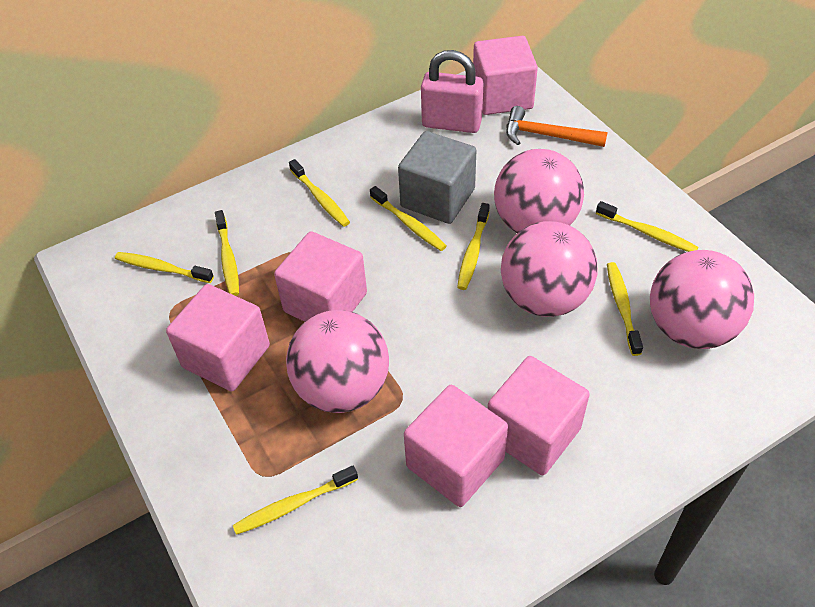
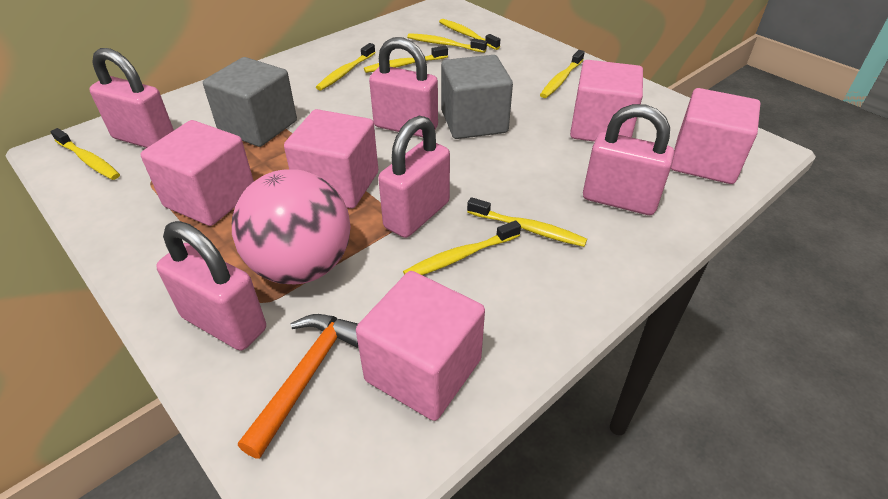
grey cube: [398,131,476,224] = 1 -> [203,57,297,147] [441,55,513,139] = 2
pink ball: [286,310,389,413] [494,149,584,233] [501,221,597,317] [650,250,754,349] = 4 -> [232,169,351,284] = 1
pink padlock: [421,50,484,133] = 1 -> [89,48,174,148] [156,221,266,351] [369,37,438,137] [378,116,450,238] [583,104,674,215] = 5

